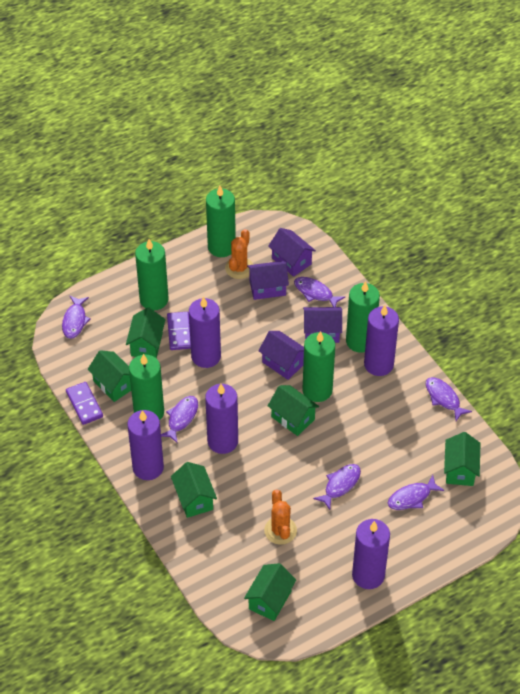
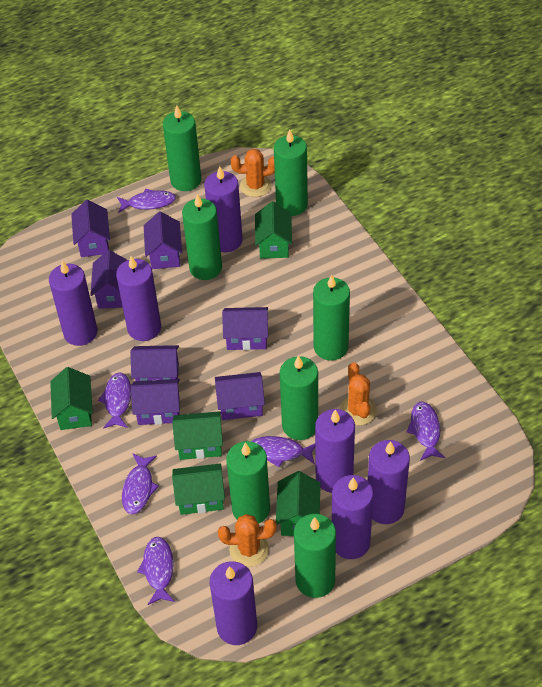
green candle: [129,354,164,420] [135,239,169,311] [206,186,236,257] [302,331,335,402] [346,281,380,353] = 5 -> [163,105,201,191] [182,194,222,280] [226,441,270,524] [274,130,308,216] [280,355,318,440] [294,514,336,598] [313,275,350,361] = 7
green house: [87,350,131,402] [126,307,166,359] [171,462,217,518] [244,563,296,621] [268,385,319,436] [444,432,481,486] = 6 -> [50,367,93,430] [172,411,223,460] [172,463,225,515] [255,201,292,259] [276,471,320,536] = 5
orange cactus: [225,229,253,279] [264,489,297,545] = 2 -> [218,514,277,567] [230,149,275,197] [340,362,377,426] = 3
purple candle: [127,410,164,480] [189,296,221,368] [205,384,238,454] [352,519,390,589] [364,305,399,376] = 5 -> [49,260,97,346] [116,256,161,341] [204,166,243,252] [210,561,257,645] [315,409,355,493] [332,475,373,559] [368,440,410,524] = 7
purple domino: [66,382,103,425] [167,312,191,350] = 2 -> none = 0
purple house: [247,261,289,300] [258,331,304,380] [268,228,316,277] [303,307,342,343] = 4 -> [71,200,110,257] [90,250,127,309] [130,345,179,381] [131,379,180,425] [144,211,182,269] [215,372,265,420] [222,307,268,350] = 7

